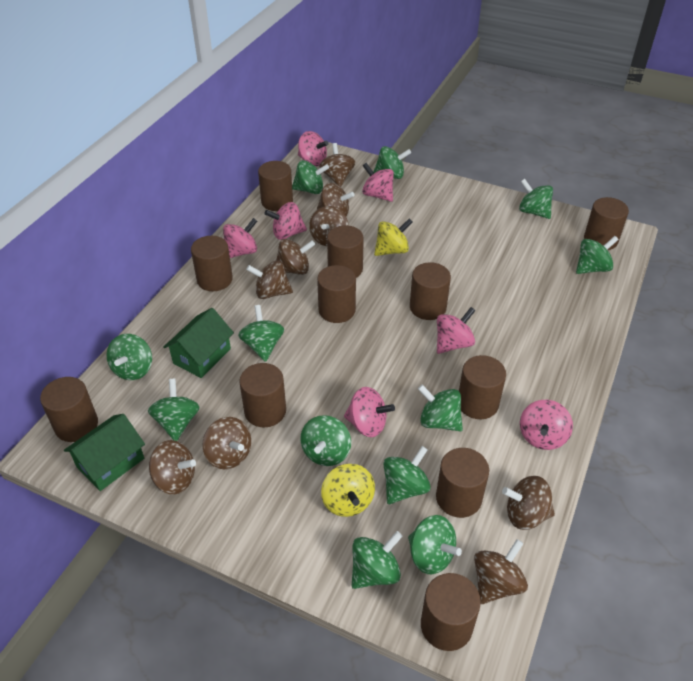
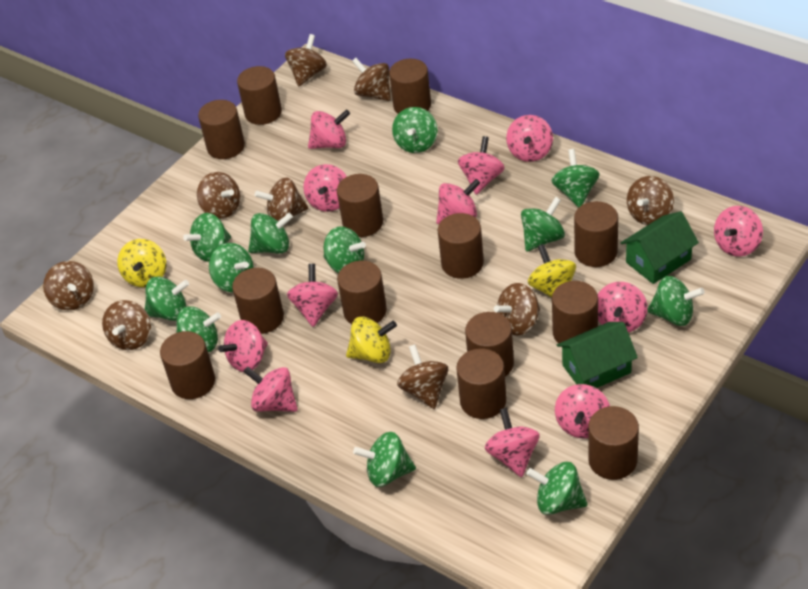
brown cylinder: [40,377,98,442] [191,236,233,291] [239,363,286,427] [258,161,293,211] [317,265,356,323] [327,225,364,278] [410,262,451,320] [421,573,481,651] [436,448,489,518] [459,355,506,419] [584,197,629,250] = 11 -> [160,331,215,399] [198,100,245,159] [232,268,284,334] [237,66,282,125] [337,174,383,237] [337,261,387,324] [389,59,431,114] [438,213,484,279] [456,348,506,419] [465,312,514,377] [552,281,598,344] [574,201,618,267] [588,406,639,480] = 13
pink spinning top: [223,218,257,258] [264,202,307,240] [298,131,329,166] [344,387,395,437] [362,163,394,202] [437,307,476,354] [520,400,573,450] = 7 -> [218,320,268,372] [243,366,298,412] [287,264,338,327] [303,164,347,212] [308,110,350,149] [436,179,480,224] [458,136,505,195] [485,408,540,477] [506,115,553,162] [555,384,610,438] [598,282,647,333] [714,206,763,257] = 12
yellow spinning top: [321,464,375,517] [374,218,413,256] = 2 -> [117,239,166,287] [346,317,397,363] [528,244,576,298] = 3

